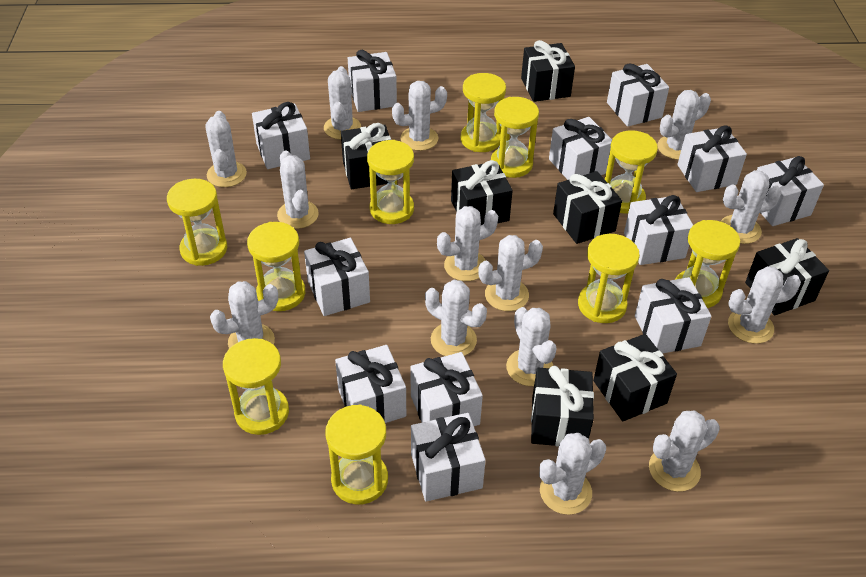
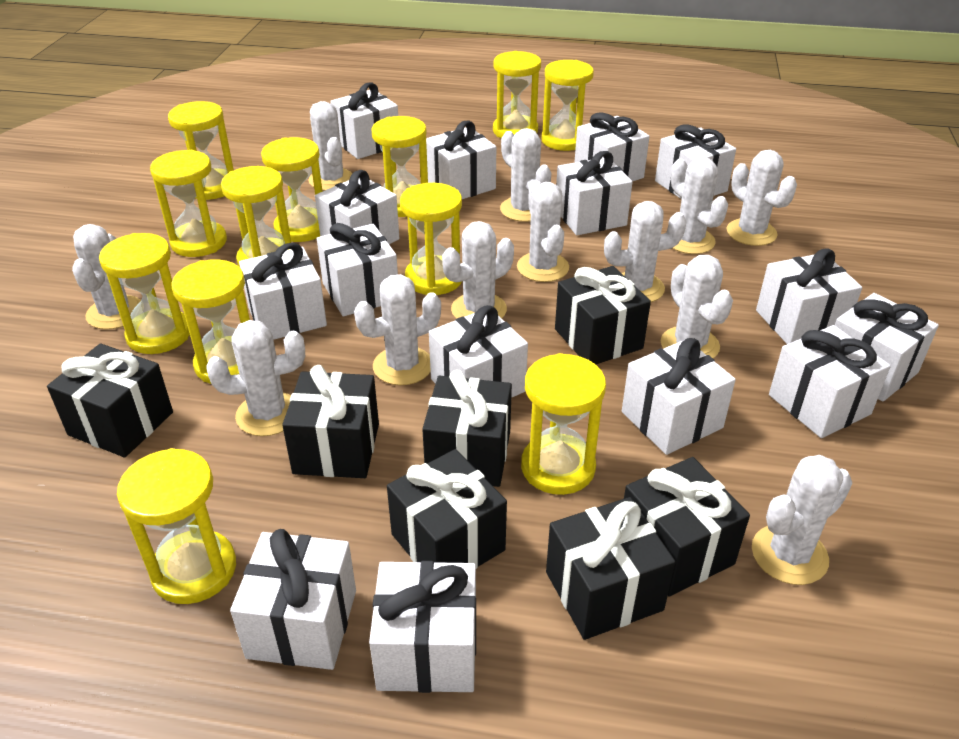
white cactus: [205,111,247,187] [210,281,278,348] [277,150,319,229] [324,66,361,140] [392,81,447,151] [425,280,487,356] [437,206,498,281] [478,235,543,311] [506,307,557,386] [539,433,606,515] [649,410,720,492] [657,90,711,160] [721,170,781,244] [728,266,801,344] = 14 -> [72,224,141,330] [206,320,305,436] [308,101,353,191] [354,274,441,385] [442,221,514,319] [500,128,552,222] [517,181,569,282] [604,201,687,302] [661,255,733,358] [671,157,728,254] [726,150,797,246] [752,455,853,585] = 12
white gift: [252,102,310,169] [304,238,370,316] [335,345,406,423] [348,50,397,112] [411,352,483,426] [411,413,486,502] [549,117,612,180] [607,63,669,127] [624,195,693,265] [635,277,712,354] [677,125,747,192] [757,156,824,226] = 12 -> [230,529,356,670] [239,242,327,340] [315,170,400,244] [317,223,398,316] [330,82,398,159] [369,561,476,693] [426,120,496,199] [429,305,528,398] [556,151,632,235] [574,113,650,182] [622,338,736,455] [655,124,736,199] [756,248,862,344] [769,325,891,438] [835,293,939,401] = 15
yellow hourglass: [167,179,227,266] [223,338,289,435] [247,222,305,311] [325,405,388,504] [367,140,414,224] [461,73,506,152] [491,97,539,178] [578,234,640,323] [605,130,658,214] [675,220,740,308] = 10 -> [99,233,190,354] [117,448,236,604] [150,150,227,257] [168,101,234,200] [171,259,250,384] [221,166,291,267] [261,137,323,242] [372,116,428,217] [400,183,462,295] [493,51,541,138] [521,353,606,495] [542,60,594,151] = 12

